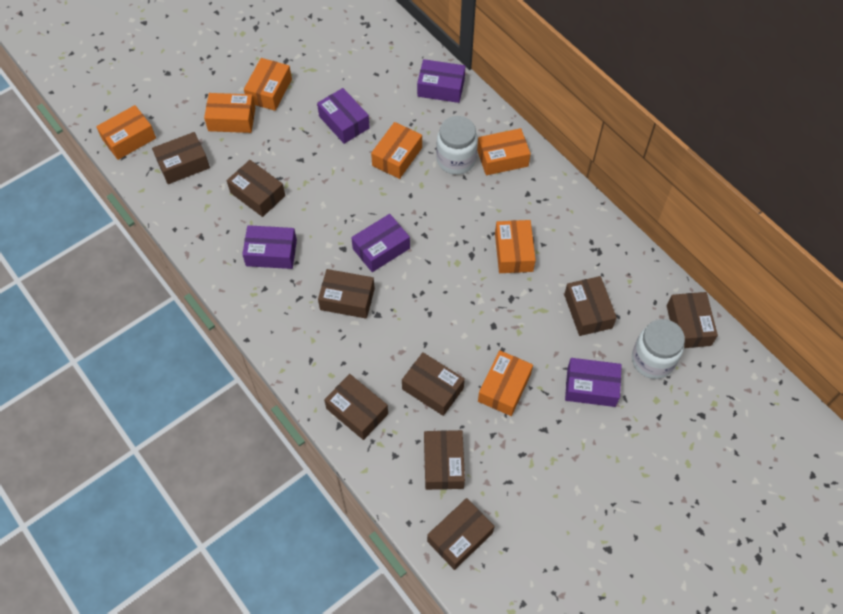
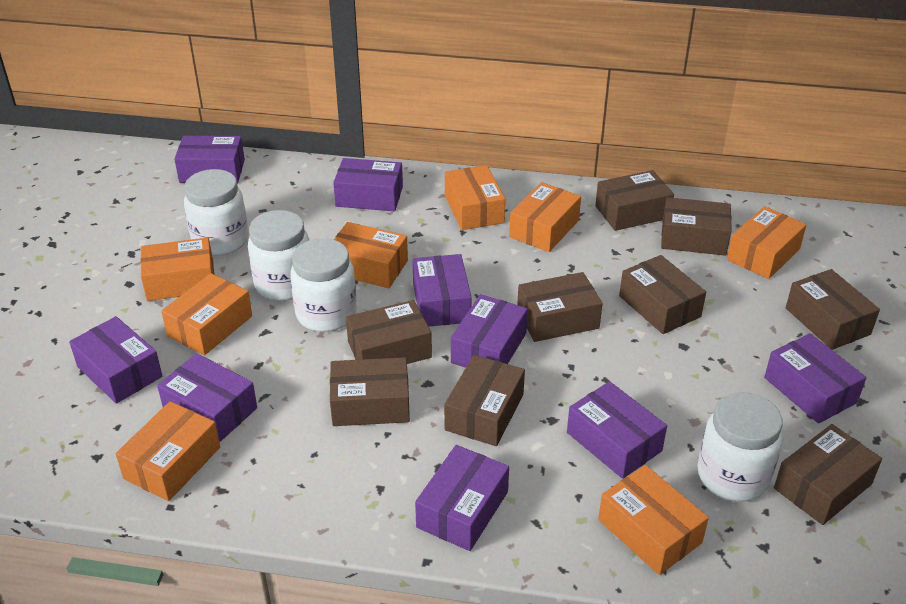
orange box: [96,105,156,160] [204,93,255,133] [244,58,292,111] [371,122,422,179] [477,128,531,175] [478,350,533,416] [495,220,536,273] = 7 -> [116,401,220,501] [140,237,215,301] [161,273,252,355] [334,222,408,288] [445,165,505,230] [509,182,581,252] [598,465,709,575] [727,206,806,279] = 8
purple box: [242,225,297,269] [317,88,370,144] [351,214,410,272] [417,59,465,103] [565,358,622,407] = 5 -> [69,316,162,404] [157,353,257,442] [174,136,245,183] [333,158,403,211] [412,254,472,327] [415,445,509,551] [451,294,528,368] [567,381,667,479] [764,333,866,424] = 9
white jar: [436,116,478,175] [632,319,685,379] = 2 -> [184,169,248,256] [248,210,310,301] [290,238,357,332] [697,392,783,502] = 4

